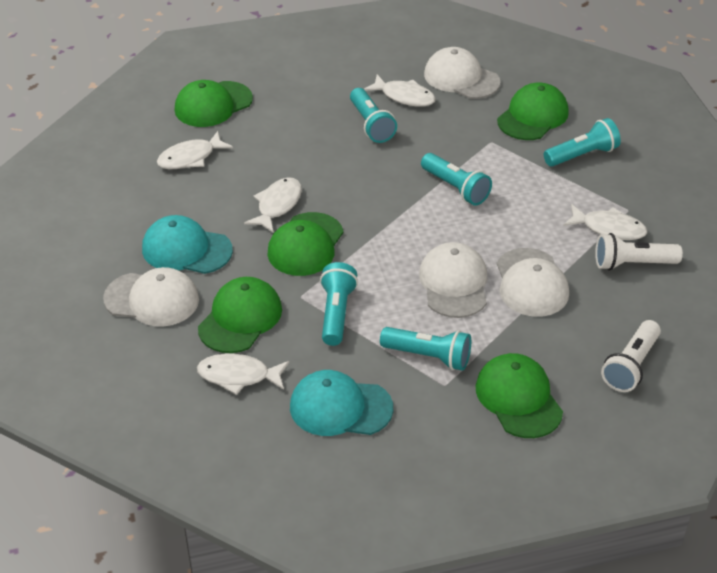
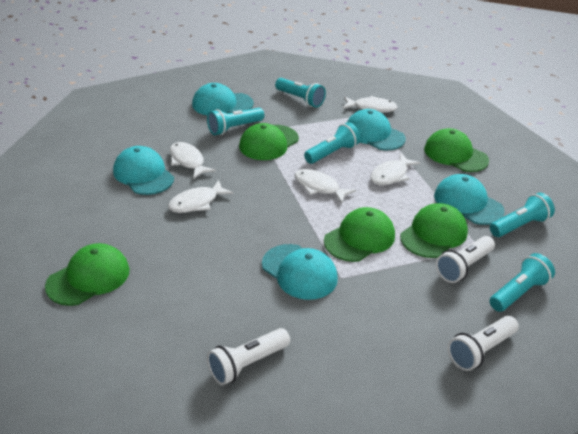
turquoise cap: [142,215,233,274] [290,370,393,436] = 2 -> [113,146,174,195] [192,83,254,115] [262,244,338,300] [347,109,406,150] [434,174,505,225] = 5
white cap: [103,267,199,327] [419,242,487,318] [424,47,500,99] [497,248,569,317] = 4 -> none = 0
white flashlight: [595,233,683,270] [601,320,661,392] = 2 -> [207,328,290,385] [436,236,495,283] [448,316,519,371] = 3

